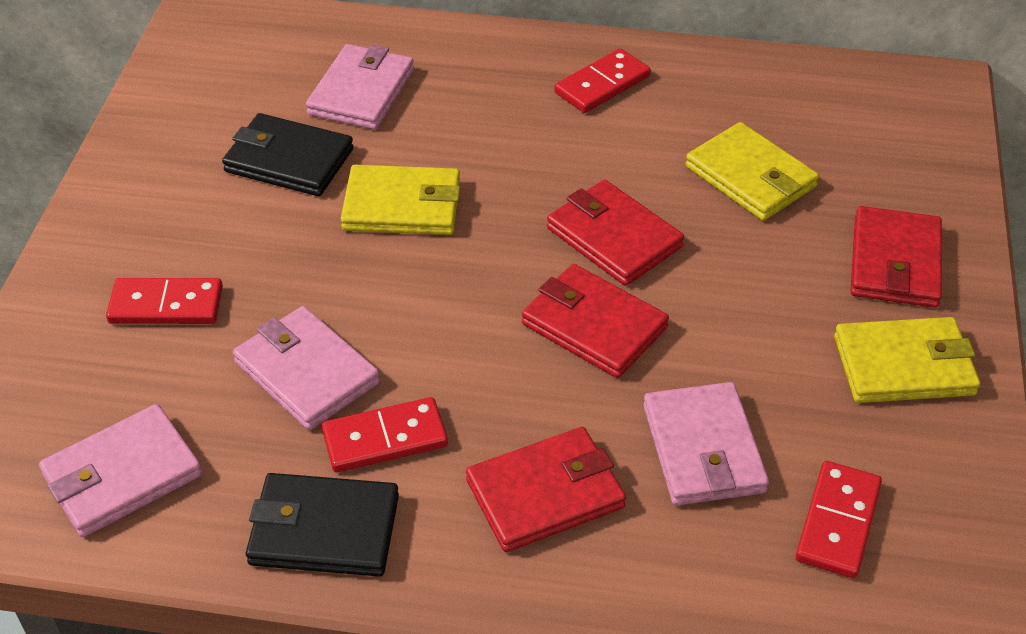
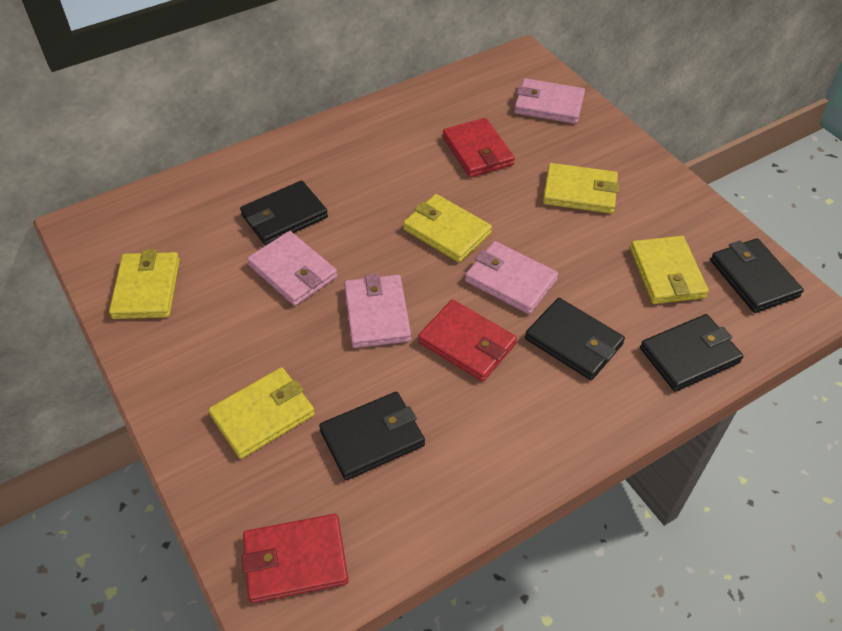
black wallet: [222,113,353,196] [246,473,399,577] = 2 -> [240,180,328,245] [319,392,425,480] [525,298,625,380] [640,314,743,392] [710,238,804,313] = 5
red domino: [106,278,223,324] [322,397,448,472] [554,48,651,113] [796,461,882,578] = 4 -> none = 0
red wallet: [466,427,626,552] [522,264,669,378] [547,180,684,286] [850,206,942,308] = 4 -> [242,514,349,603] [418,300,517,382] [443,118,515,177] = 3
yellow wallet: [341,165,460,235] [685,122,819,221] [834,317,980,403] = 3 -> [109,249,180,319] [208,367,315,459] [403,194,492,263] [543,163,619,214] [630,236,709,304] = 5

